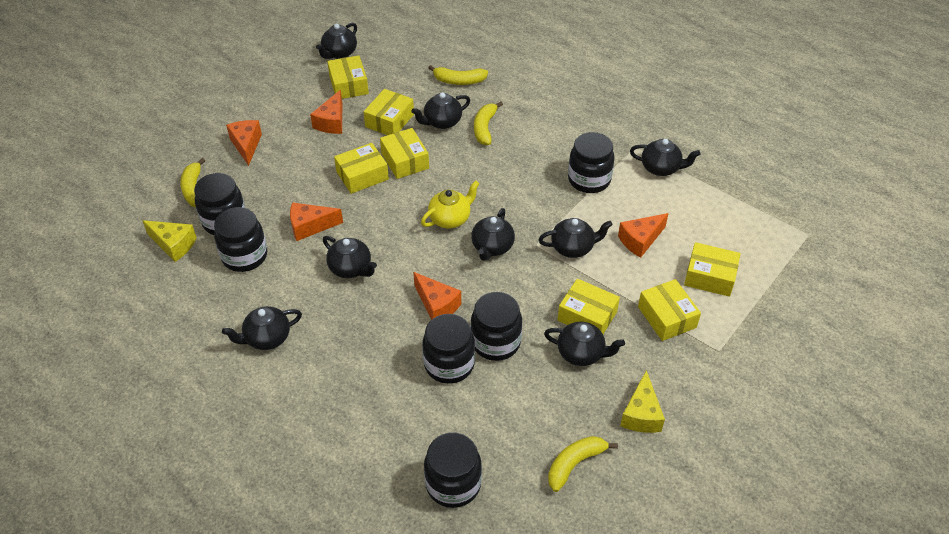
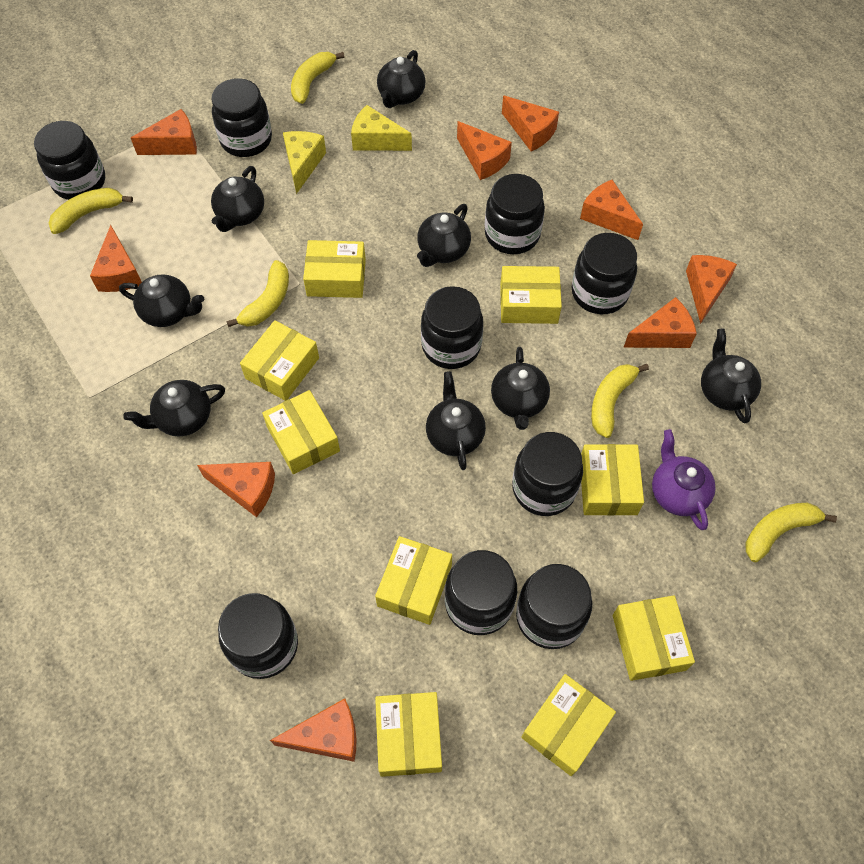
black jar: [194,173,245,235] [214,207,267,272] [422,314,475,384] [424,433,482,508] [471,292,522,361] [568,132,615,193] = 6 -> [34,121,105,200] [211,78,272,157] [218,593,298,679] [421,286,483,369] [445,550,517,635] [485,174,545,254] [512,432,583,516] [516,564,592,649] [572,233,637,314] = 9
orange cheese: [226,120,262,166] [290,202,343,241] [310,90,342,134] [413,272,461,320] [618,213,669,258] = 5 -> [90,225,142,292] [131,109,197,155] [197,462,275,517] [270,698,356,762] [457,121,512,180] [502,96,559,152] [580,180,643,240] [623,297,697,348] [686,255,737,324] = 9
purple teapot: none = 0 -> [652,429,716,530] = 1
yellow banana: [180,158,205,207] [428,65,488,85] [474,101,503,145] [548,436,618,492] = 4 -> [49,188,133,234] [226,260,289,327] [291,52,345,104] [591,364,649,438] [745,503,837,562] = 5
yellow box: [327,55,369,99] [334,143,389,194] [364,89,414,135] [380,128,429,179] [558,279,620,334] [638,279,701,341] [684,242,741,297] = 7 -> [240,320,319,401] [262,390,340,474] [303,240,366,298] [375,536,452,625] [375,692,442,777] [500,266,562,324] [521,674,616,776] [581,444,644,516] [613,595,695,681] = 9
yellow teapot: [421,181,480,229] = 1 -> none = 0

